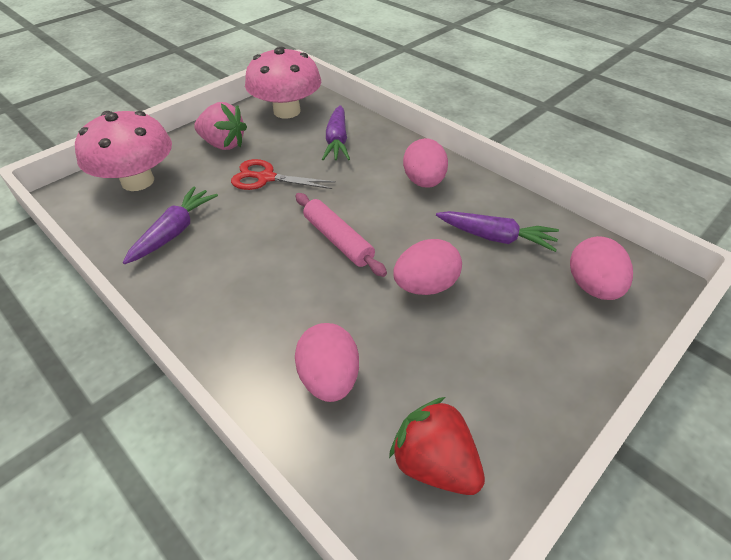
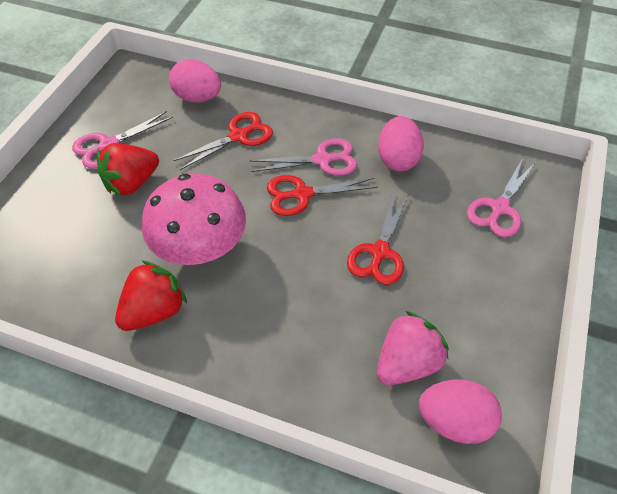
pink egg: [295,323,359,402] [393,239,462,295] [403,138,448,188] [570,236,633,300] = 4 -> [169,59,221,102] [378,116,424,171] [419,380,502,444] = 3
pink mushroom: [75,111,172,191] [245,47,321,119] = 2 -> [142,174,246,265] = 1
pink rolling pin: [295,193,387,277] = 1 -> none = 0
pink scissors: none = 0 -> [72,111,173,169] [250,138,357,176] [467,158,536,237] = 3
purple carrot: [123,186,218,264] [322,105,350,160] [436,211,559,252] = 3 -> none = 0
red scissors: [231,159,336,190] = 1 -> [173,112,273,170] [267,175,378,216] [347,193,409,285] = 3
red strawberry: [389,397,485,495] = 1 -> [97,143,159,197] [115,260,187,331] = 2

